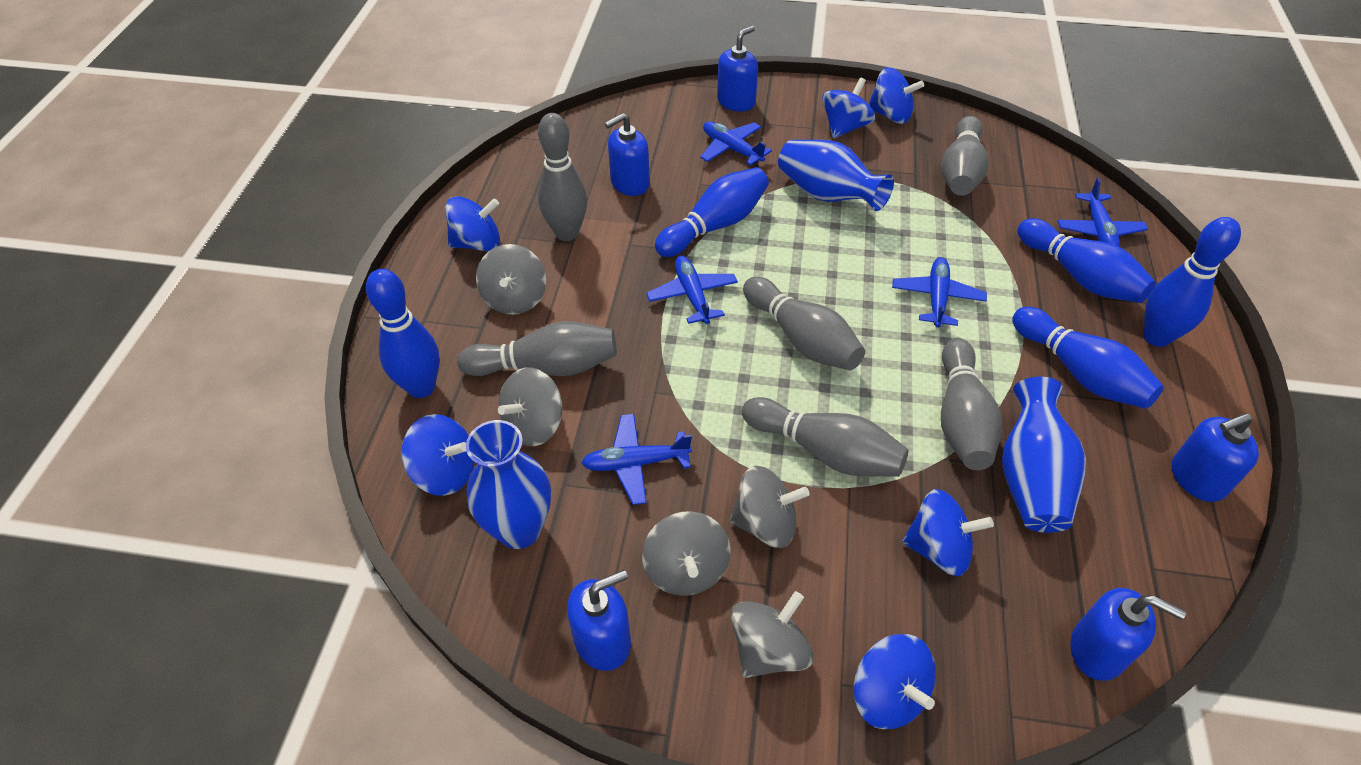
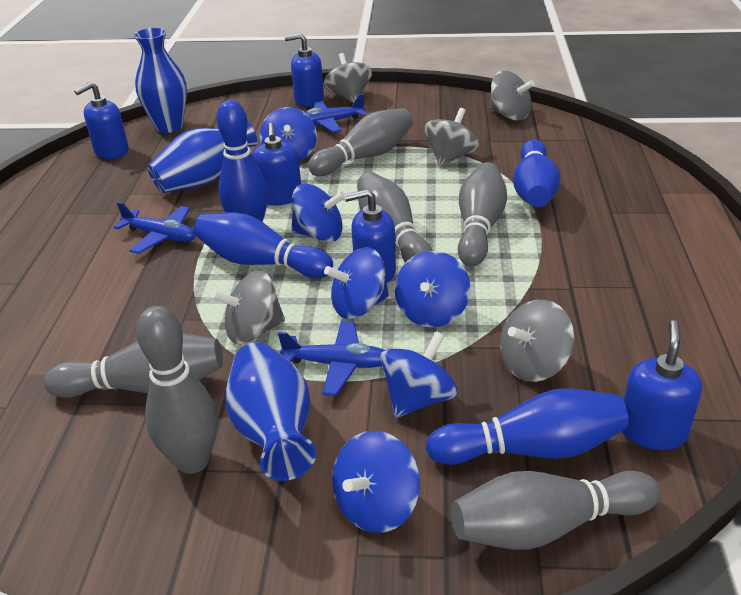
blue bowling pin: [366,269,440,398] [655,167,769,257] [1012,307,1164,409] [1017,218,1156,303] [1144,217,1241,347] = 5 -> [194,212,333,278] [216,100,268,222] [426,388,629,465] [513,139,561,207] = 4
blue plane: [581,414,692,505] [646,256,738,324] [700,121,772,166] [892,257,987,328] [1057,178,1148,247] = 5 -> [114,202,195,254] [278,321,384,396] [305,94,366,132] = 3

